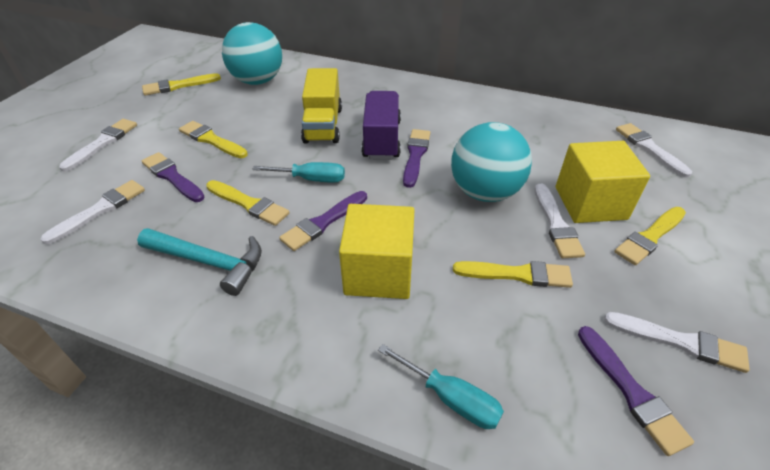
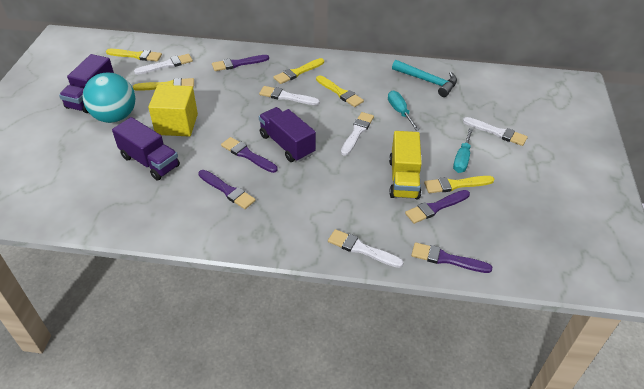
purple brush: [142,152,205,202] [279,191,367,251] [403,129,431,188] [578,326,694,456] = 4 -> [198,170,256,209] [212,55,269,71] [221,137,277,173] [405,190,470,224] [411,242,492,273] = 5
purple truck: [361,91,401,160] = 1 -> [59,54,114,113] [112,117,180,180] [259,107,316,162] = 3
turquoise ball: [222,22,282,85] [451,122,532,202] = 2 -> [83,72,135,123] = 1
yellow cube: [339,204,414,299] [556,141,650,223] = 2 -> [148,85,198,137] = 1

